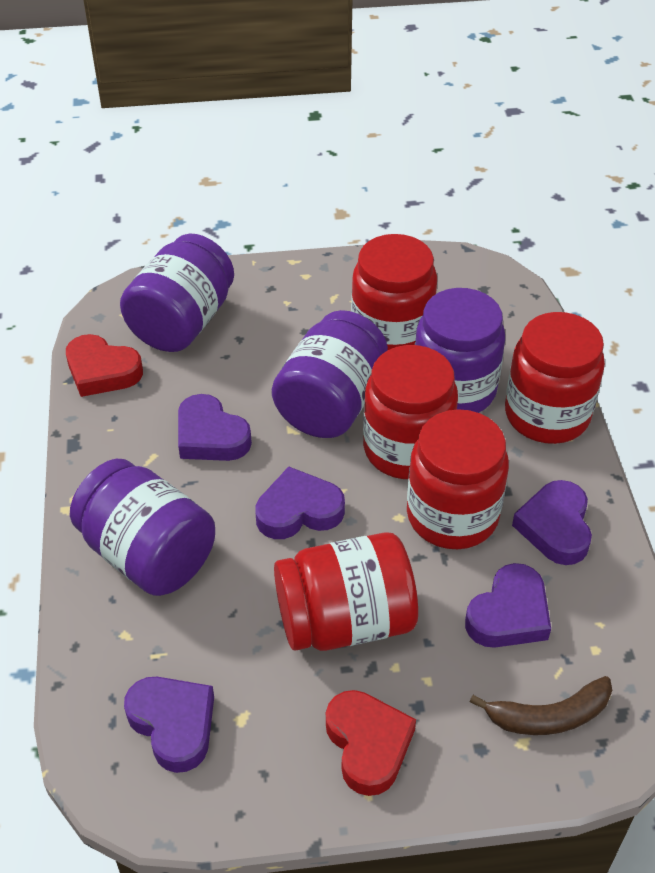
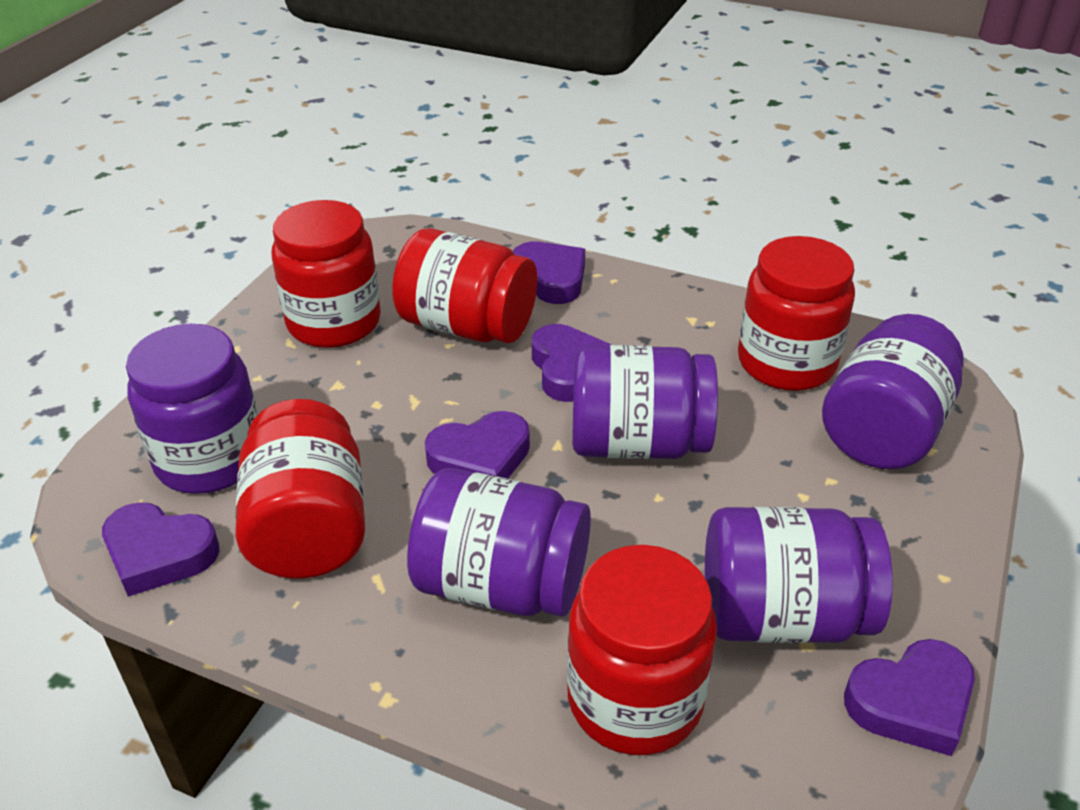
brown banana: [470,676,612,735] = 1 -> none = 0
purple jar: [70,459,215,596] [120,234,234,352] [272,310,388,438] [415,288,505,413] = 4 -> [126,324,258,494] [407,468,591,617] [572,345,718,459] [705,507,893,643] [822,314,964,469] = 5
red heart: [66,334,143,397] [326,690,416,796] = 2 -> none = 0

